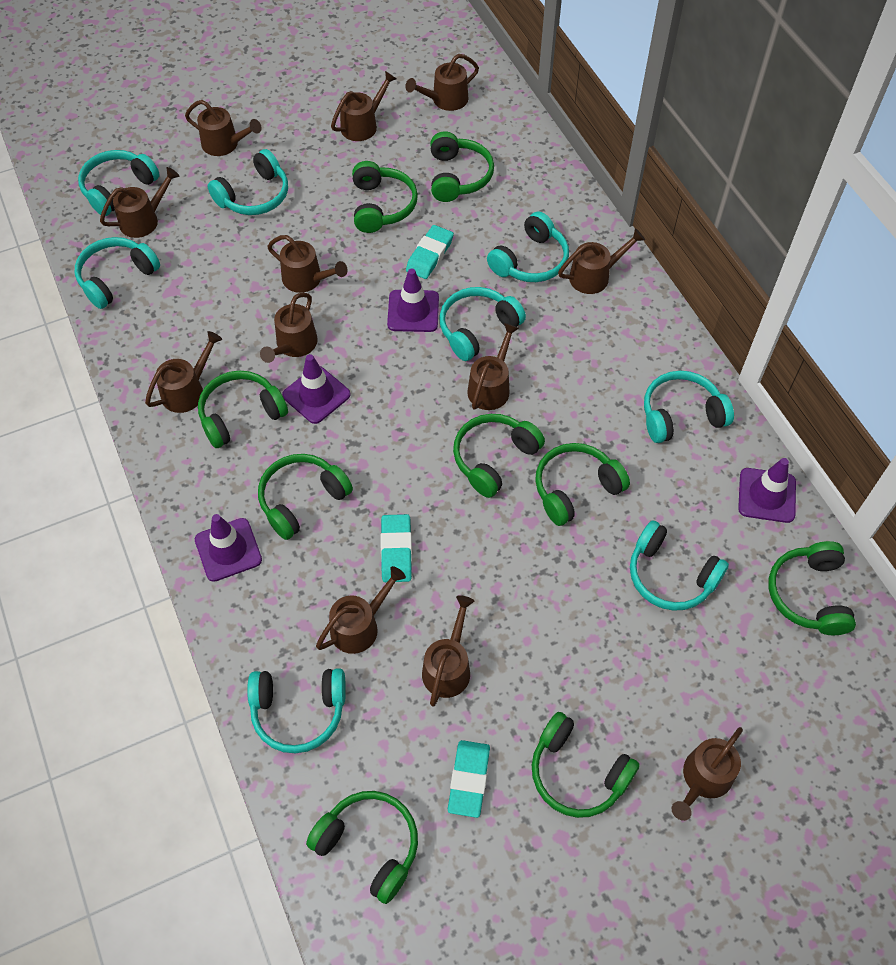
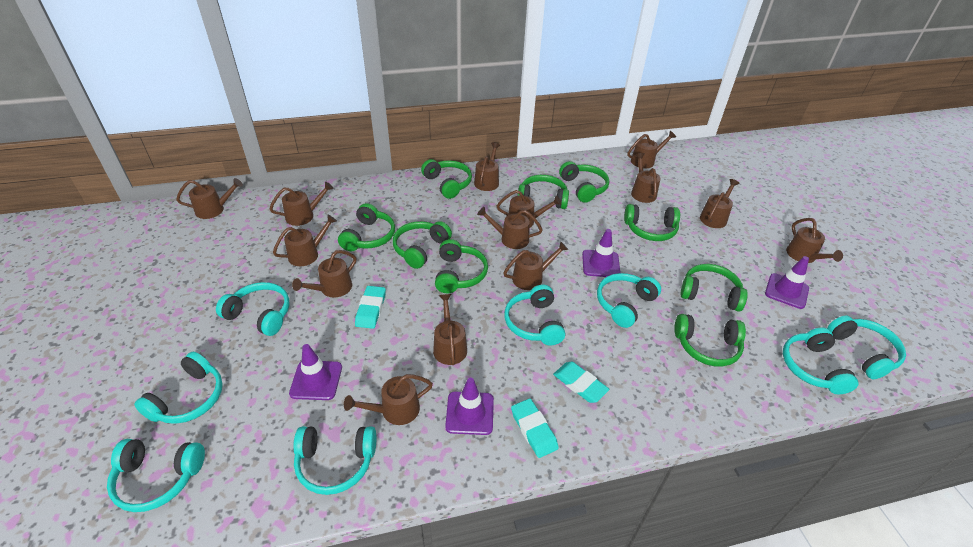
brown watering can: [100,167,180,238] [145,331,222,413] [185,100,262,156] [260,293,318,363] [267,235,348,293] [316,566,406,654] [331,71,397,141] [405,54,479,111] [422,595,474,707] [467,323,519,410] [558,228,645,294] [672,727,743,821] = 12 -> [176,178,243,219] [270,182,334,226] [273,215,337,266] [292,250,356,298] [344,374,433,425] [433,294,467,365] [474,143,500,191] [477,207,543,249] [497,190,562,228] [503,241,568,290] [627,131,676,168] [631,153,660,203] [700,179,739,228] [786,218,843,263] = 14

